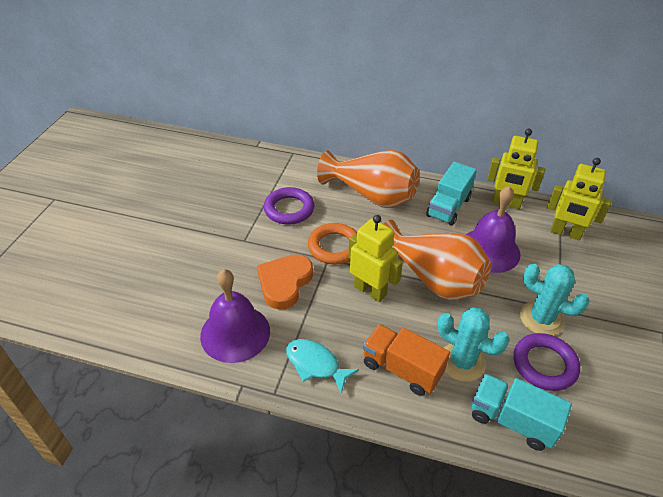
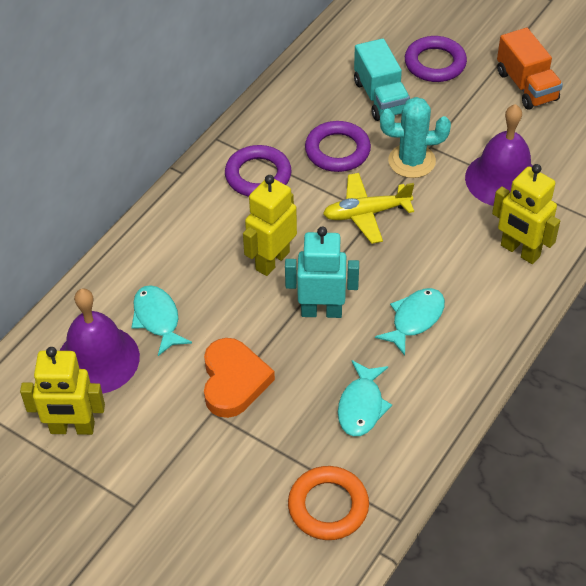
orange vase: [317,150,419,208] [384,220,491,300] = 2 -> none = 0
purple ring: [264,187,315,225] [513,333,580,391] = 2 -> [225,145,291,197] [305,121,371,172] [405,36,467,82] = 3
turquoise cactus: [437,307,510,382] [520,263,590,335] = 2 -> [380,97,451,178] = 1
turquoise fish: [286,339,359,394] = 1 -> [131,285,192,356] [338,360,392,436] [375,288,445,356] = 3
turquoise robot: none = 0 -> [285,227,359,318] = 1
turquoise truck: [426,162,477,225] [472,374,572,451] = 2 -> [354,38,410,121] = 1
yellow plane: none = 0 -> [323,173,414,244] = 1

